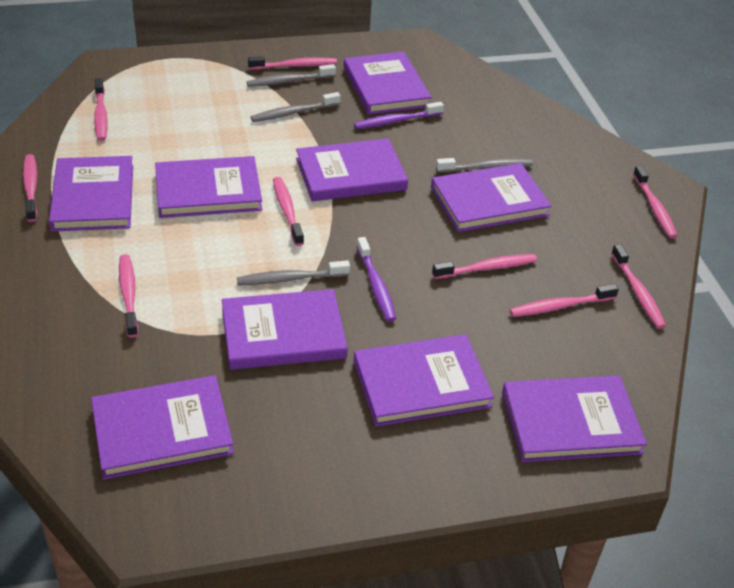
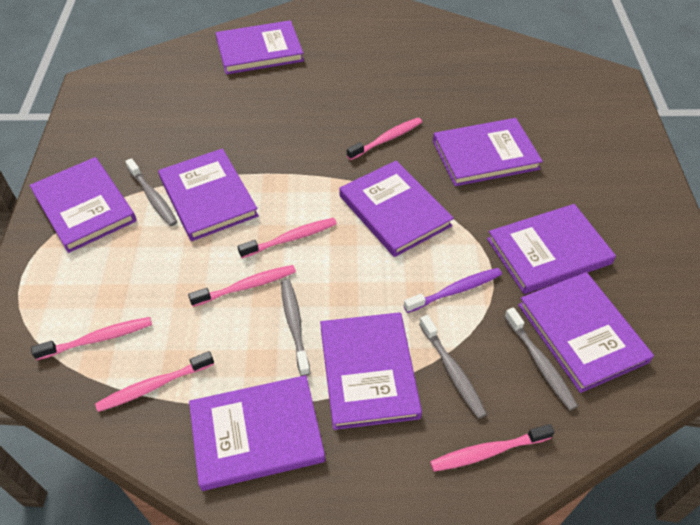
pink toothbrush: [23,154,37,222] [94,78,108,141] [119,254,138,338] [248,56,337,70] [273,177,304,246] [432,254,537,279] [510,284,619,317] [611,244,666,329] [633,166,677,238] = 9 -> [31,317,152,360] [95,351,214,412] [188,265,296,307] [238,218,337,258] [347,118,422,160] [430,424,554,472] = 6
purple toothbrush: [354,102,444,129] [356,237,396,322] = 2 -> [404,268,502,313] = 1

